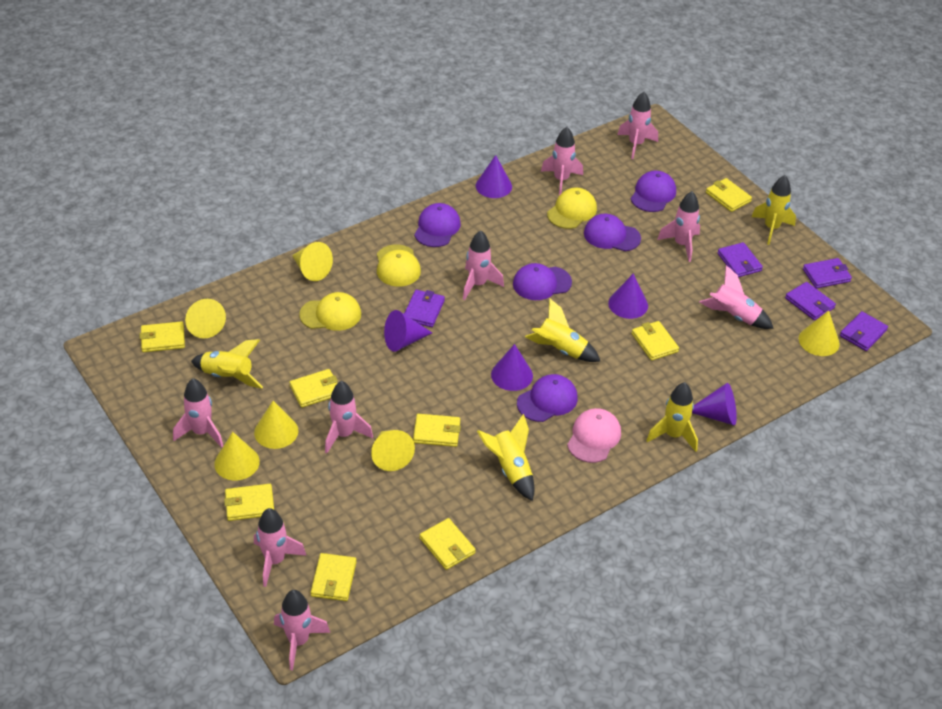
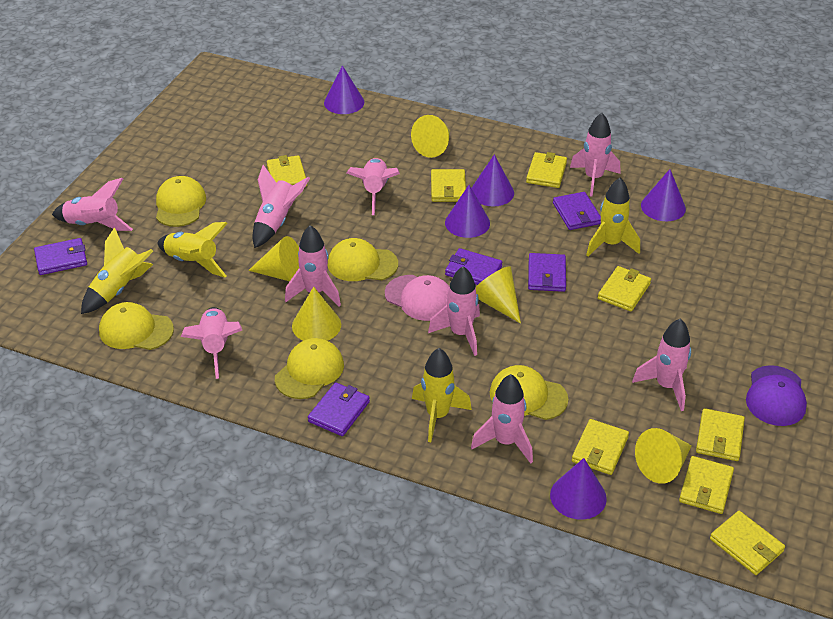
purple cap: [414,203,461,247] [513,263,572,300] [517,374,578,422] [584,214,641,251] [631,171,676,212] = 5 -> [746,365,807,426] = 1
yellow cap: [299,292,361,331] [377,244,421,287] [547,188,597,229] = 3 -> [99,302,174,350] [156,176,206,227] [275,338,344,399] [328,238,398,281] [490,365,568,420] = 5
yellow cone: [185,299,226,338] [214,432,260,480] [254,401,298,449] [292,242,333,281] [371,430,415,471] [799,310,840,356] = 6 -> [248,236,299,281] [292,286,341,341] [411,115,450,158] [476,266,521,324] [635,428,692,484] = 5
yellow rocket: [191,339,263,389] [477,414,535,501] [525,298,600,362] [646,382,698,452] [752,175,796,245] = 5 -> [81,227,153,314] [157,222,228,278] [412,348,472,442] [586,178,640,256] = 4

